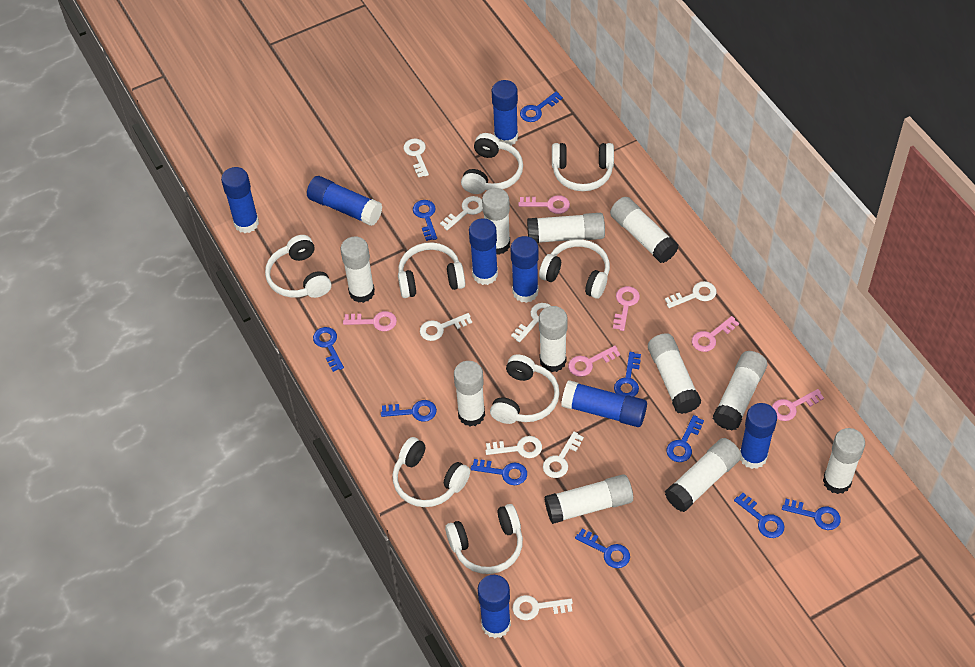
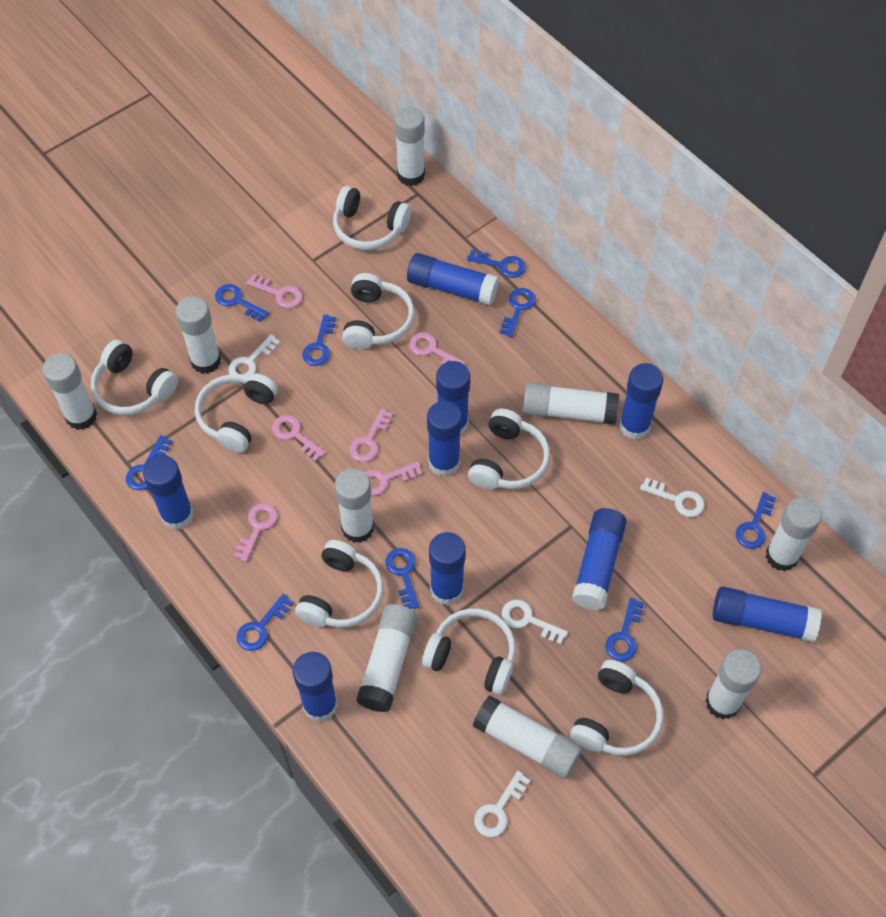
blue glue stick: [221,167,259,233] [307,176,382,226] [469,218,498,285] [478,575,511,638] [492,80,518,146] [511,236,539,303] [561,380,647,427] [740,403,777,469] = 8 -> [143,455,194,530] [293,652,338,722] [407,253,499,305] [427,401,462,477] [429,532,466,605] [436,361,470,435] [572,508,627,610] [619,363,663,440] [712,586,822,642] = 9
blue key: [313,327,344,372] [381,400,437,422] [413,200,437,241] [471,459,527,485] [520,92,563,122] [575,529,630,568] [614,352,641,397] [666,415,704,462] [734,493,785,538] [782,499,841,530] = 10 -> [126,435,172,490] [215,284,269,322] [237,594,294,651] [302,314,336,366] [385,548,419,609] [467,250,526,278] [500,288,536,337] [605,598,644,661] [736,492,776,549] = 9
white glue stick: [340,236,375,303] [454,361,485,426] [482,188,510,255] [527,213,605,243] [539,306,568,372] [544,474,633,524] [610,197,678,263] [648,333,701,414] [665,438,741,512] [713,351,767,430] [823,428,865,494] = 11 -> [42,353,97,430] [175,296,221,374] [335,468,374,543] [356,604,417,712] [394,107,425,186] [473,695,582,779] [523,383,619,425] [705,649,761,720] [766,497,822,571] = 9
white key: [403,138,429,177] [420,313,472,341] [440,196,483,230] [485,436,542,458] [511,303,551,343] [513,595,573,620] [543,432,584,478] [665,281,716,308] = 8 -> [229,335,280,376] [474,771,530,837] [502,600,568,645] [640,478,705,517] = 4

